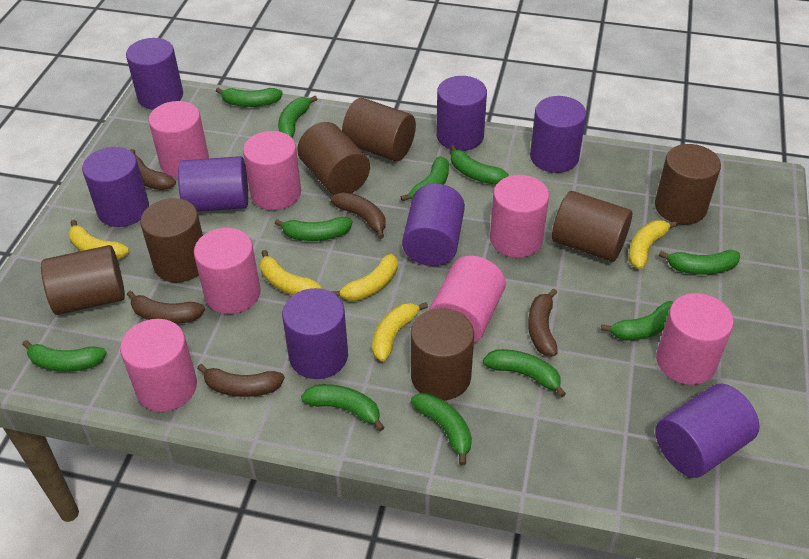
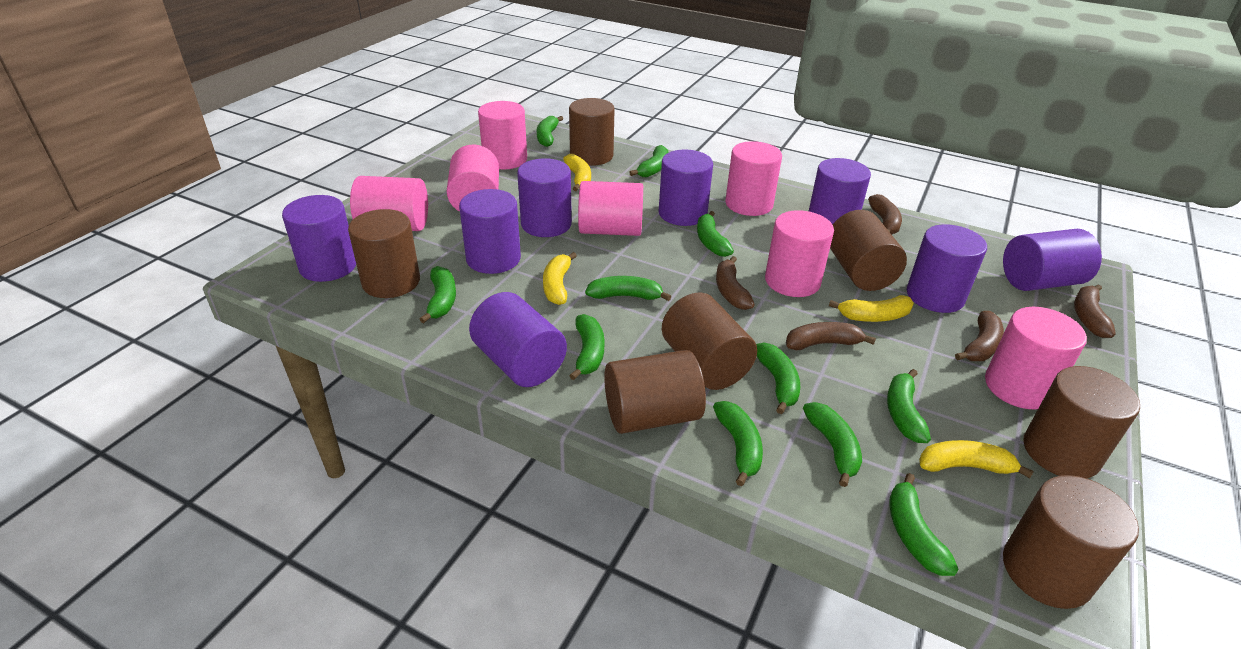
yellow banana: [68,220,129,260] [260,250,321,295] [331,254,398,301] [372,302,428,362] [628,220,678,269] = 5 -> [543,252,577,305] [563,154,591,191] [829,295,914,322] [919,440,1034,478] = 4

